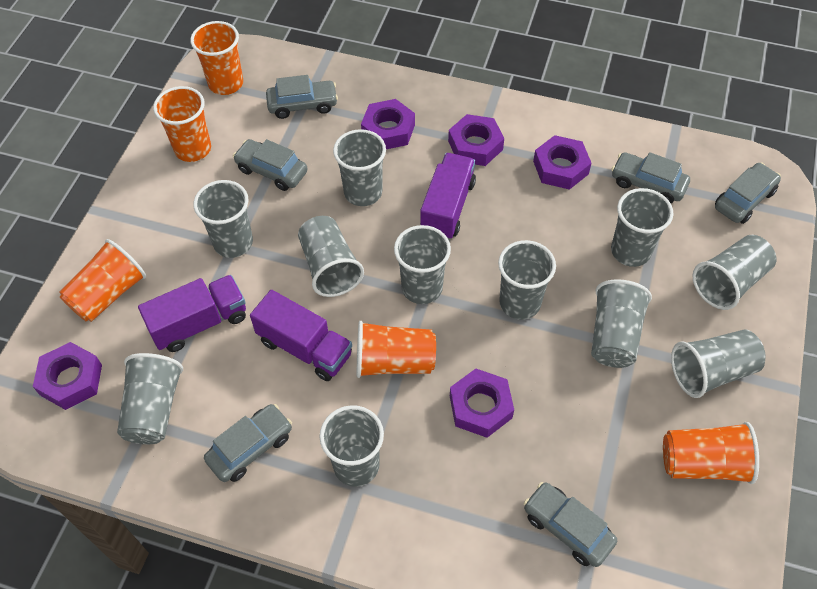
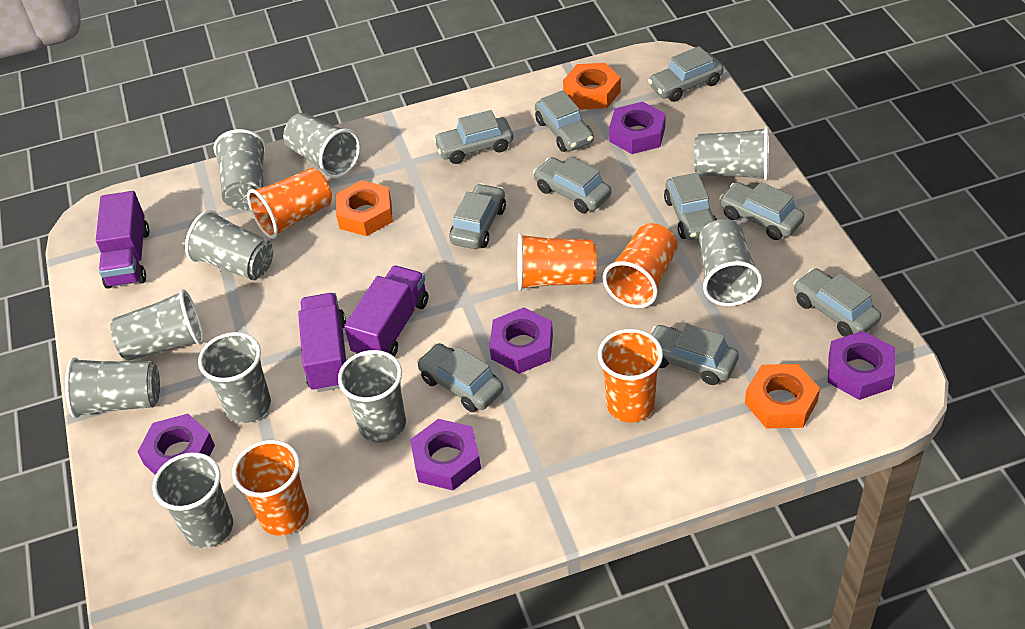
grey car: [204,404,292,482] [233,139,307,191] [266,75,338,119] [524,482,617,567] [611,152,690,203] [715,162,781,224] = 6 -> [417,343,503,412] [433,110,513,164] [449,183,506,249] [533,157,611,213] [535,90,594,152] [648,46,723,102] [651,324,739,385] [664,173,717,240] [719,182,805,240] [793,268,881,337] = 10
grey cup: [117,353,183,444] [194,180,253,258] [298,216,364,297] [320,405,384,487] [333,129,386,206] [394,225,451,304] [498,240,556,320] [591,279,652,368] [611,188,673,267] [671,329,765,398] [692,235,776,310] = 11 -> [65,357,160,418] [110,289,203,361] [152,452,233,548] [185,210,273,280] [198,332,271,423] [214,129,266,209] [283,113,360,178] [338,350,406,443] [694,127,769,181] [699,219,762,306] = 10
orange nut: none = 0 -> [336,180,393,236] [563,63,621,110] [745,364,820,428] = 3

